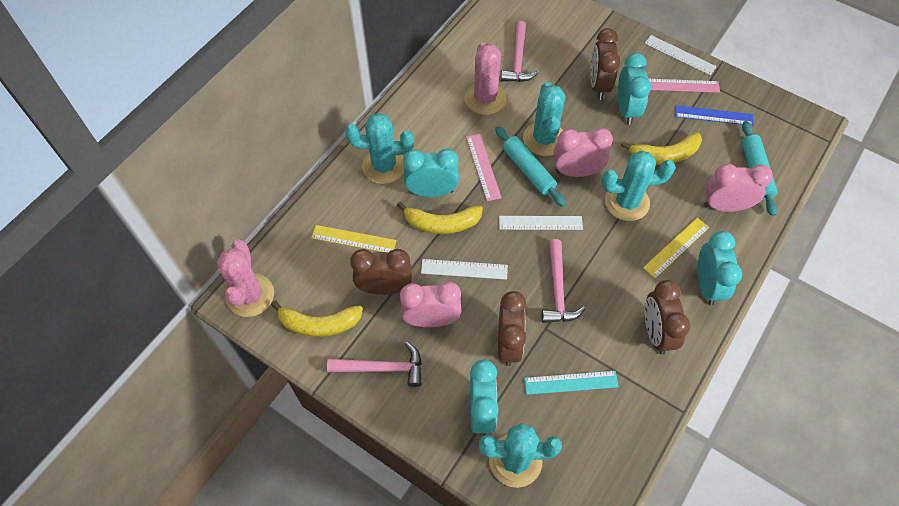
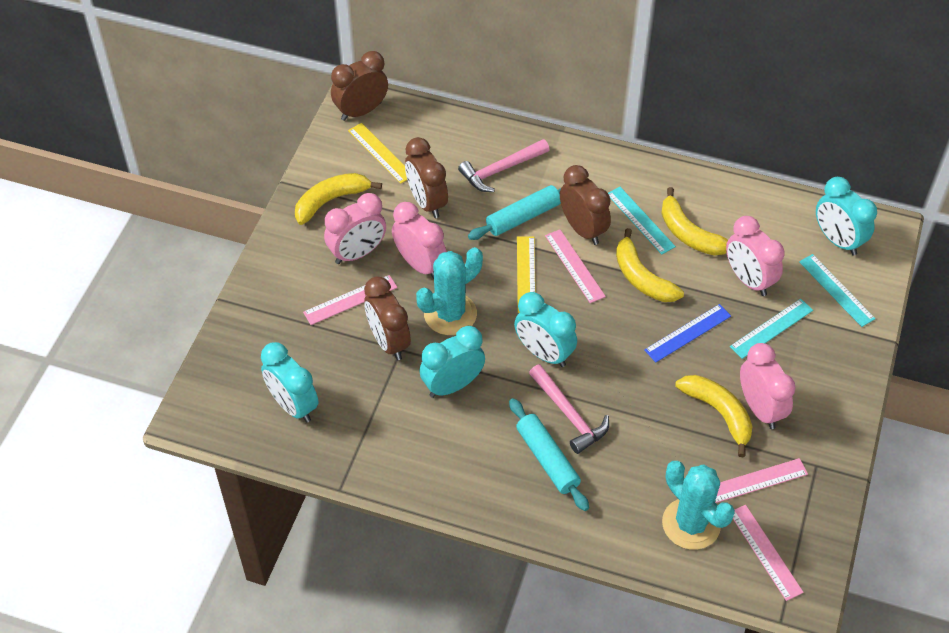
pink cactus: [217,239,274,317] [465,42,506,115] = 2 -> none = 0
pink clock: [400,282,461,327] [554,128,613,177] [704,164,773,212] = 3 -> [324,193,386,264] [392,202,447,279] [726,216,785,296] [740,343,796,429] = 4
pink hammer: [327,342,422,387] [501,21,538,82] [541,239,586,323] = 3 -> [458,139,550,192] [529,364,609,454] = 2
pink ruler: [466,134,502,201] [648,79,720,93] = 2 -> [303,275,397,325] [545,230,606,303] [715,458,808,503] [733,505,804,601] = 4
turquoise cactus: [345,113,414,184] [479,423,562,488] [523,82,565,156] [602,151,676,221] = 4 -> [416,247,483,335] [662,461,735,550] = 2
turquoise ruler: [524,371,619,395] = 1 -> [608,187,676,254] [730,299,813,359] [799,254,876,327] = 3
white ruler: [421,259,508,280] [499,216,583,230] [644,35,717,75] = 3 -> none = 0
yellow banana: [271,300,363,337] [397,202,483,234] [621,132,702,165] = 3 -> [295,173,382,225] [616,228,684,302] [661,187,728,256] [676,375,753,457] = 4

